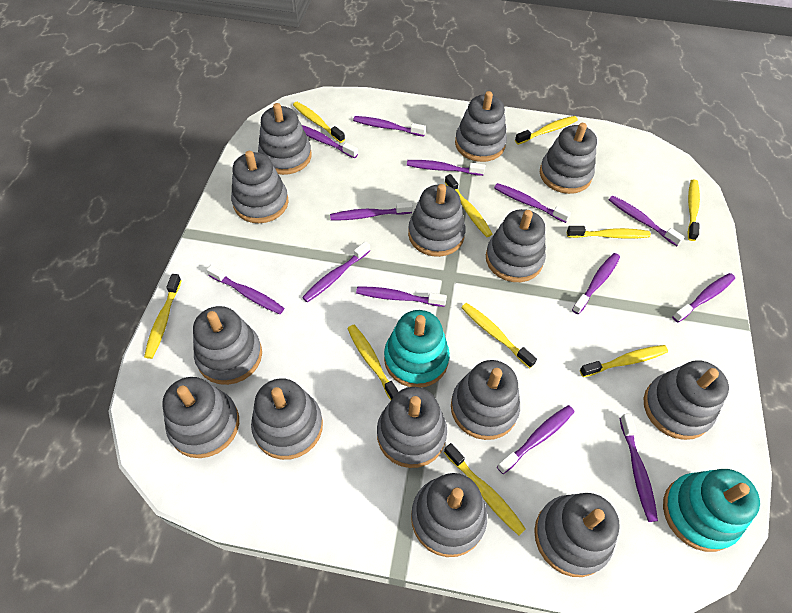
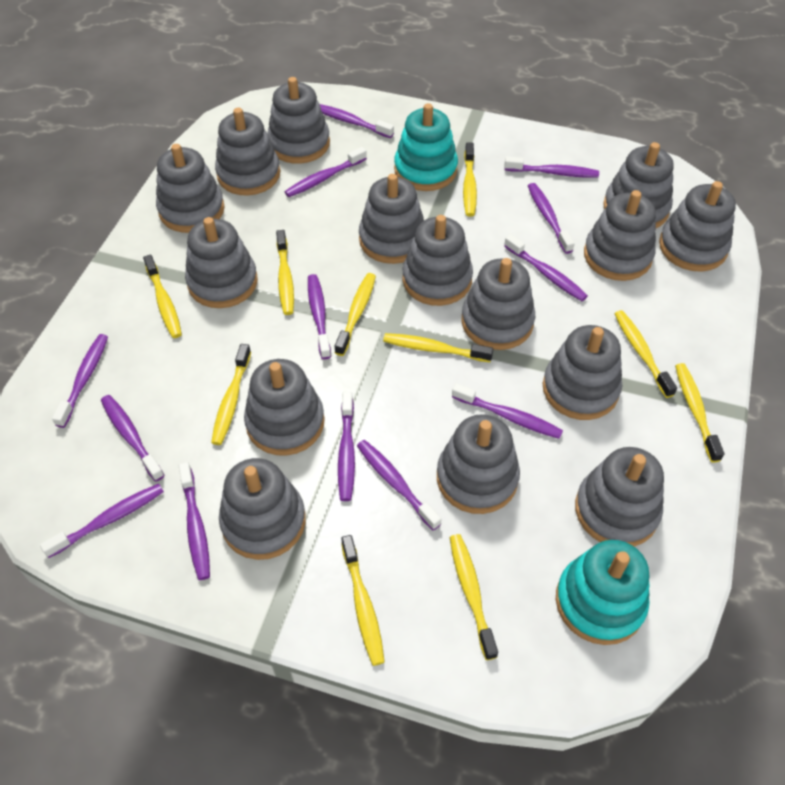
grey stacking toy: [162,377,239,458] [193,306,262,385] [231,151,289,223] [251,378,323,460] [258,103,312,175] [377,387,447,468] [408,184,466,257] [411,473,487,557] [451,360,520,440] [455,91,507,162] [486,209,546,282] [534,493,620,577] [540,123,597,194] [644,360,729,440] = 14 -> [156,144,225,233] [185,217,258,308] [215,108,280,195] [219,458,306,560] [244,359,325,456] [267,77,330,164] [359,174,424,264] [402,215,473,306] [437,414,520,514] [461,258,535,350] [543,325,622,420] [575,447,664,546] [584,190,656,281] [603,142,674,228] [659,181,736,272] = 15

